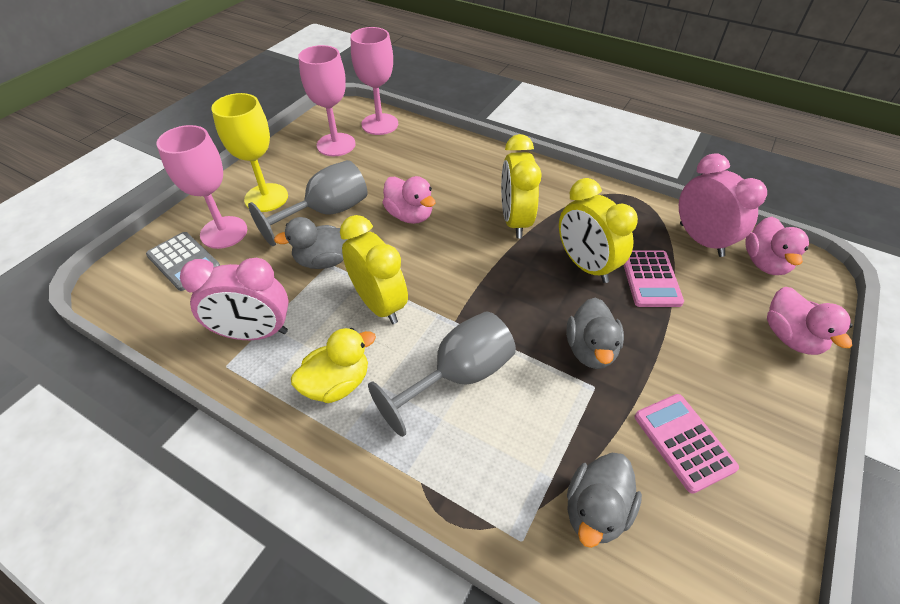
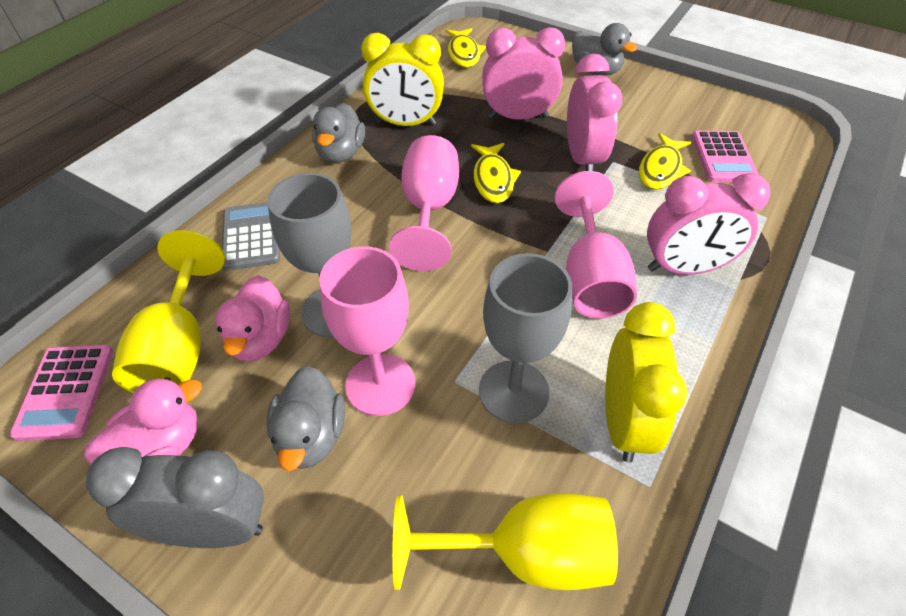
grey clock: none = 0 -> [86,447,264,548] = 1
pink clock: [180,258,289,340] [679,153,767,257] = 2 -> [482,27,565,120] [567,54,622,171] [647,173,770,275] = 3
pink duck: [382,176,436,224] [745,217,809,275] [767,287,853,355] = 3 -> [84,377,202,465] [216,275,290,362] = 2
yellow clock: [340,215,408,324] [501,134,542,239] [559,178,638,283] = 3 -> [361,33,444,126] [605,302,687,462] = 2
yellow duck: [291,328,376,403] = 1 -> none = 0
yellow fish: none = 0 -> [445,28,486,68] [471,143,521,203] [639,133,691,190] = 3
yellow goblet: [211,93,288,212] = 1 -> [112,230,225,393] [392,493,618,590] = 2

